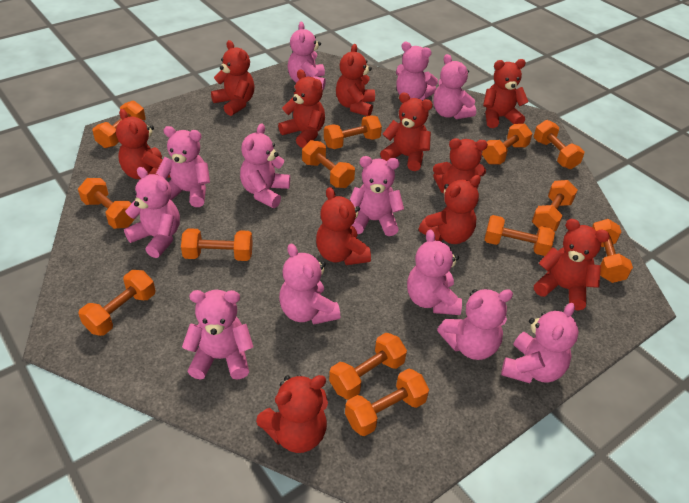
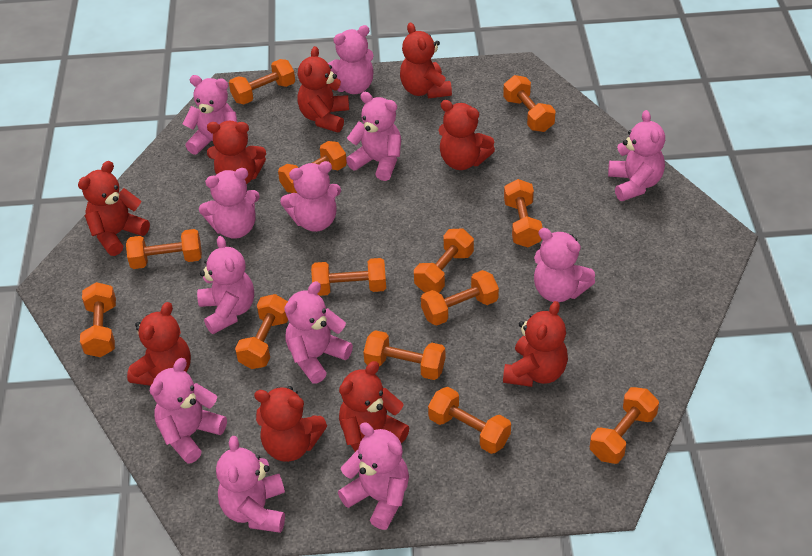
red teddy bear: [116,109,170,179] [211,40,255,116] [256,374,328,453] [278,70,325,148] [316,187,371,265] [336,44,375,116] [380,92,433,171] [419,175,481,244] [433,138,488,193] [483,59,528,128] [534,219,610,311] = 11 -> [78,161,150,256] [127,302,191,386] [207,121,266,184] [254,386,327,462] [297,46,349,132] [339,361,410,452] [400,22,452,99] [438,100,495,170] [503,301,568,387] = 9

